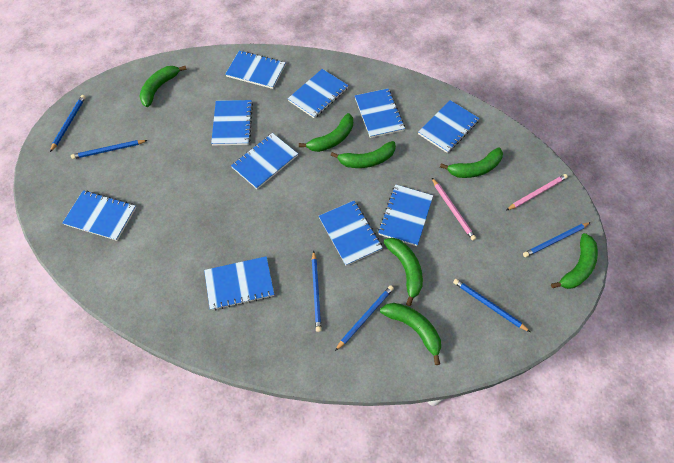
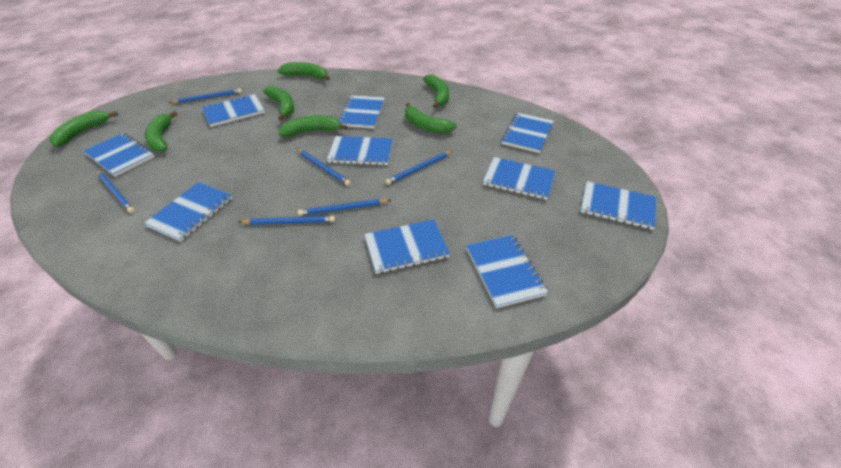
pink pencil: [432,178,476,241] [507,174,568,210] = 2 -> none = 0

